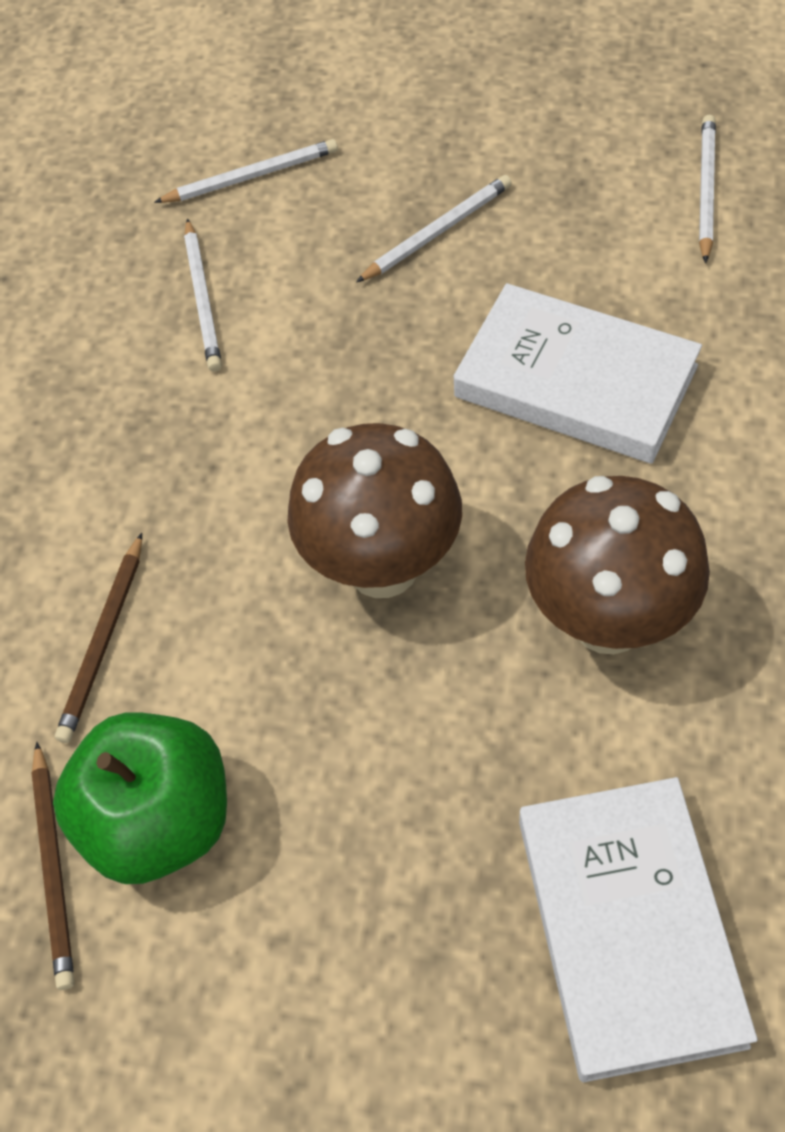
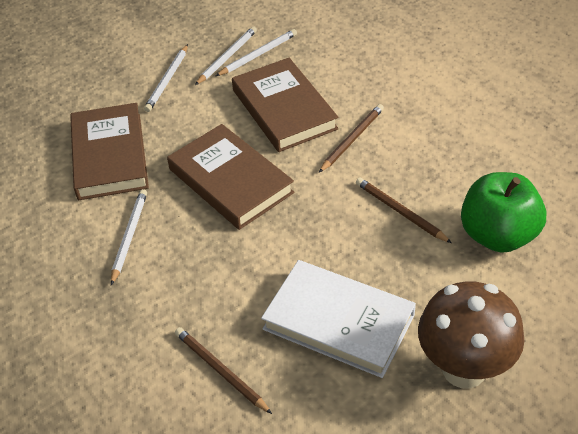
brown book: none = 0 -> [70,103,149,200] [167,124,294,230] [232,58,338,152] = 3
brown mushroom: [287,423,462,598] [525,476,710,654] = 2 -> [418,281,525,388] = 1
brown pencil: [31,742,74,990] [55,533,142,743] = 2 -> [175,327,272,414] [319,104,384,172] [356,178,452,243] = 3
white book: [453,283,702,464] [519,777,758,1082] = 2 -> [261,260,416,378] = 1

